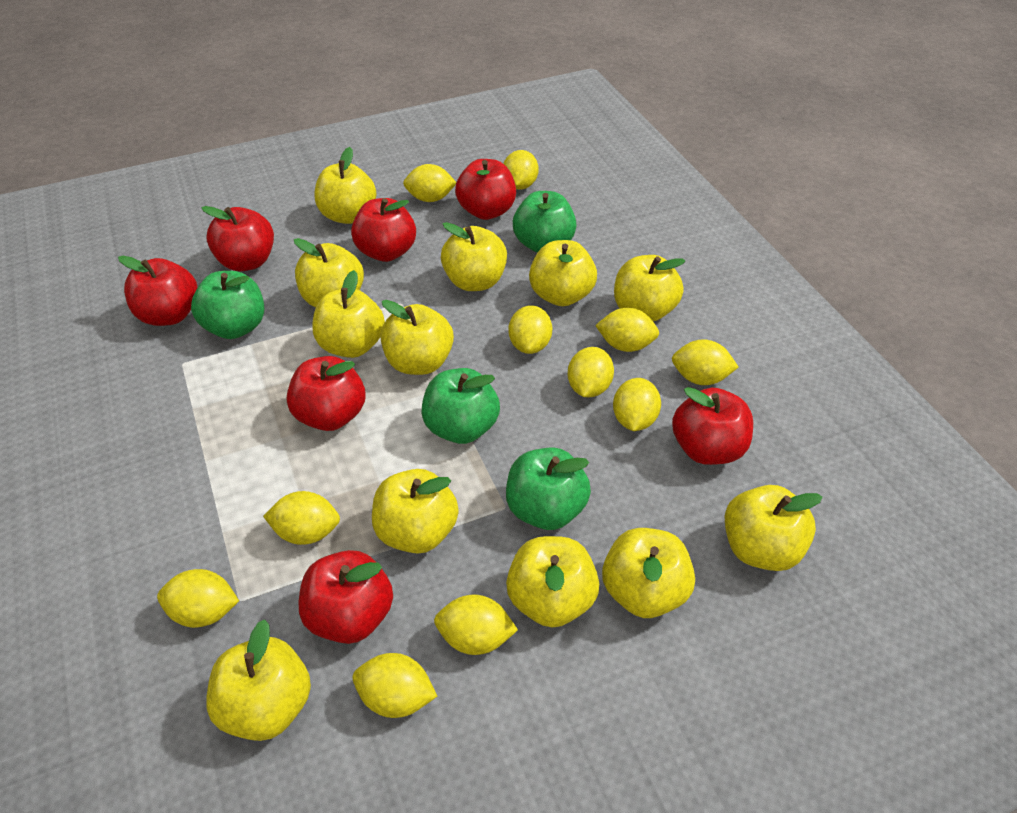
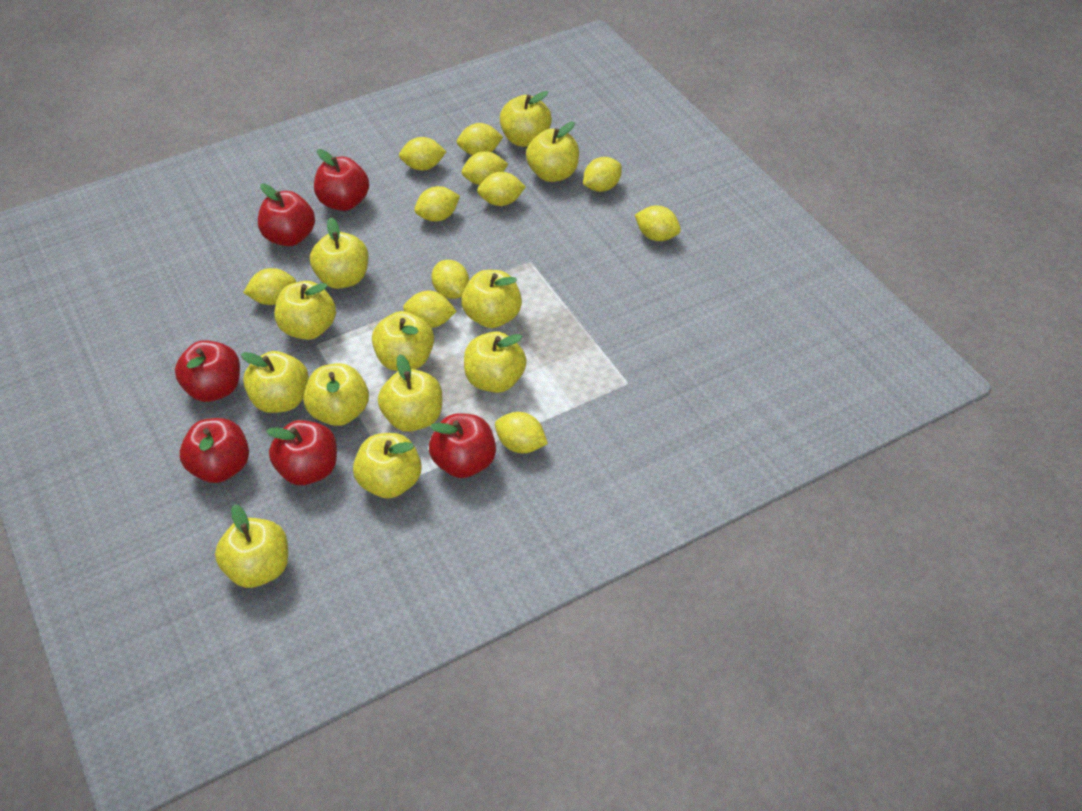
green apple: [191,271,264,339] [421,368,500,444] [506,448,591,530] [513,191,577,253] = 4 -> none = 0
red apple: [118,256,197,326] [201,206,274,271] [287,356,365,431] [299,550,393,644] [351,198,416,262] [455,159,516,220] [672,387,753,465] = 7 -> [175,340,240,402] [179,418,249,483] [258,183,315,246] [266,420,337,485] [314,149,369,211] [429,413,496,478] = 6

